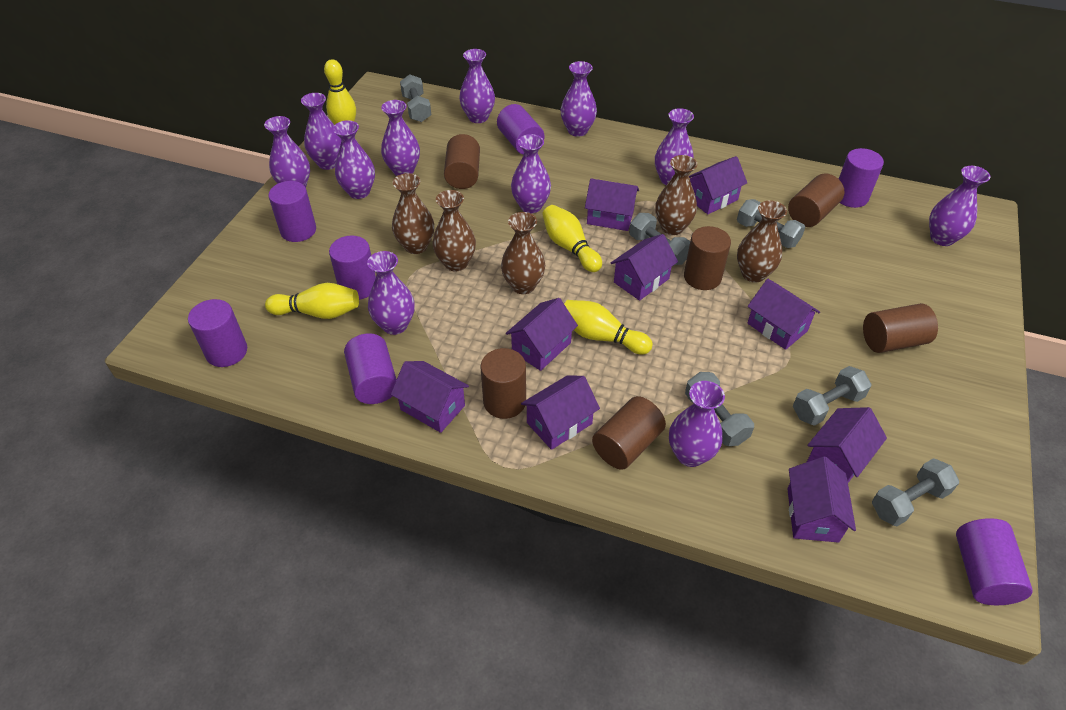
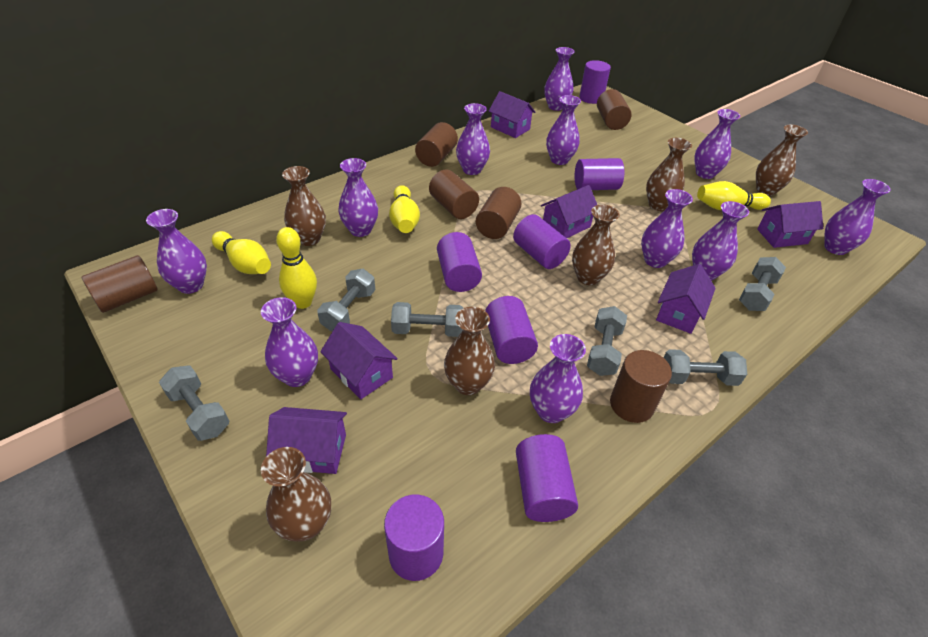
brown vase: [392,173,434,254] [433,190,476,272] [501,212,545,294] [655,155,697,235] [737,200,787,282] = 5 -> [261,447,331,542] [282,166,326,246] [444,307,495,395] [572,205,620,285] [646,138,692,211] [756,125,808,196] = 6
purple house: [391,361,469,433] [506,298,578,371] [521,375,600,450] [585,179,639,231] [611,234,678,301] [689,156,747,215] [747,279,820,350] [787,456,856,543] [807,407,887,483] = 9 -> [266,407,347,474] [320,322,398,399] [489,91,536,138] [541,185,597,238] [656,264,716,334] [757,201,823,248] = 6

